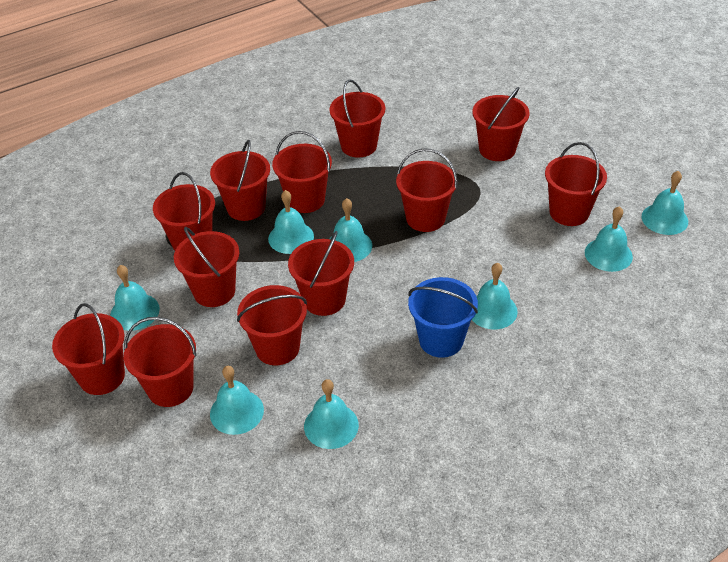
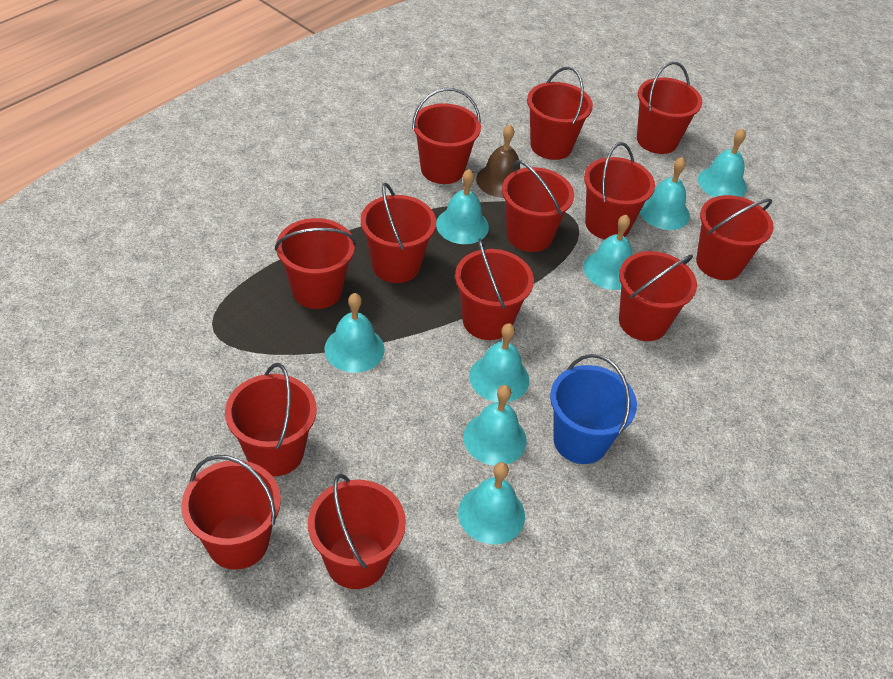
brown bell: none = 0 -> [476,125,520,198] = 1
red bucket: [52,303,125,395] [124,317,197,407] [153,172,215,251] [174,227,239,307] [210,140,270,221] [237,285,307,366] [272,131,332,213] [288,231,354,316] [329,79,385,158] [396,148,457,232] [472,87,530,161] [545,142,607,226] = 12 -> [181,455,281,570] [225,363,317,477] [275,218,356,309] [308,474,406,589] [361,183,436,283] [412,88,481,184] [455,238,534,340] [502,160,574,252] [527,67,593,160] [584,142,655,240] [619,251,697,341] [637,61,702,154] [696,195,774,280] = 13

